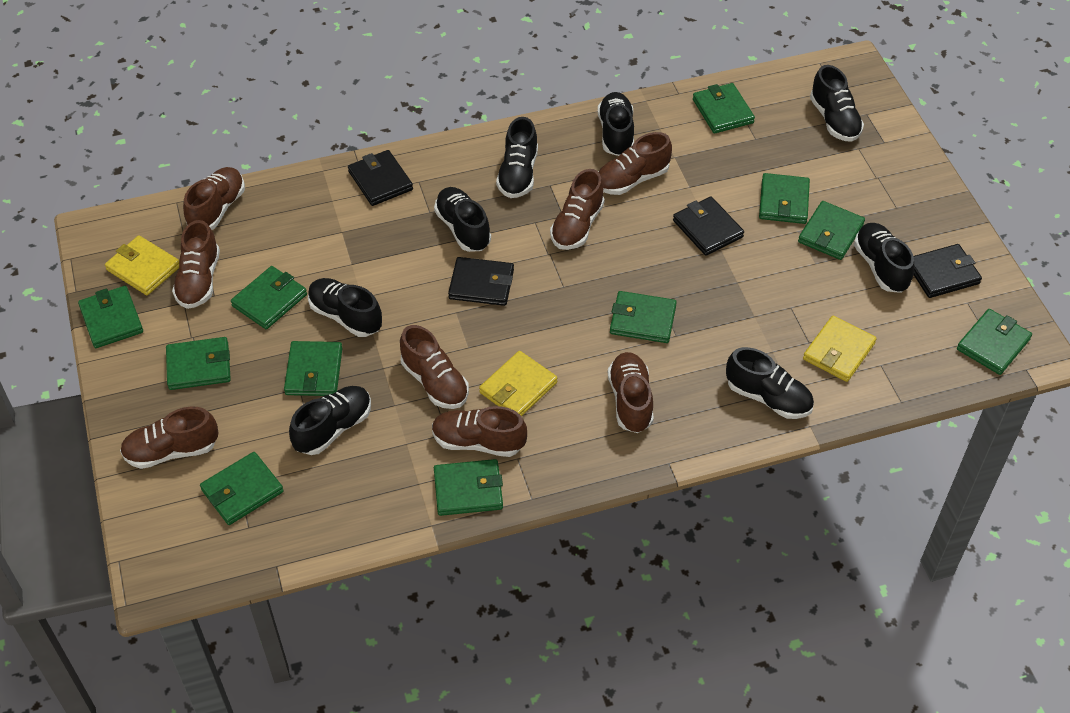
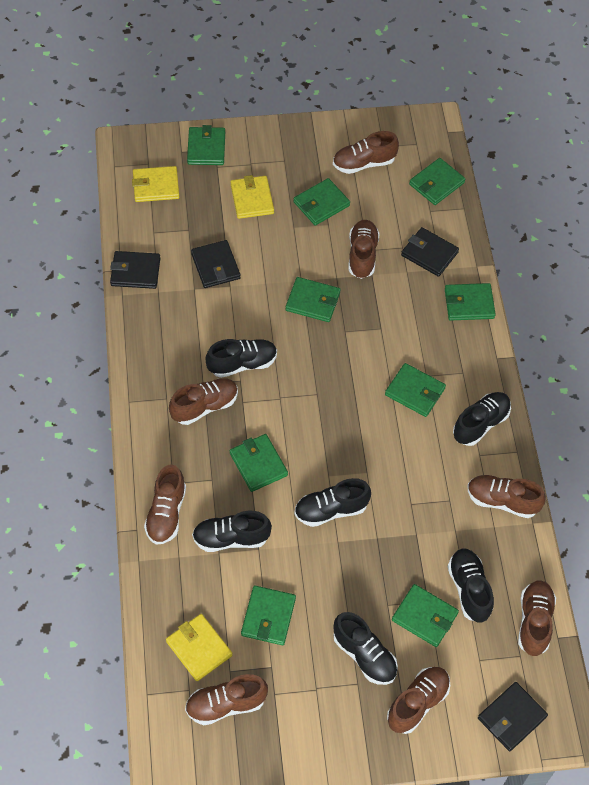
black shoe: [289,386,371,455] [308,278,382,337] [434,187,491,252] [496,117,538,198] [598,92,634,156] [726,347,814,419] [810,65,864,142] [854,223,915,293] = 8 -> [192,511,272,552] [206,339,277,378] [294,478,371,527] [333,612,398,685] [448,549,494,622] [453,392,511,446] = 6
green wallet: [78,286,143,348] [166,337,231,390] [200,452,284,525] [231,266,307,329] [284,341,342,396] [434,459,503,516] [610,291,677,343] [693,83,755,134] [759,173,810,224] [798,201,865,260] [957,309,1032,375] = 11 -> [187,125,225,165] [230,434,288,492] [241,585,296,645] [285,277,340,322] [293,178,350,225] [385,363,446,417] [392,584,459,647] [409,158,465,205] [445,283,496,321] = 9

